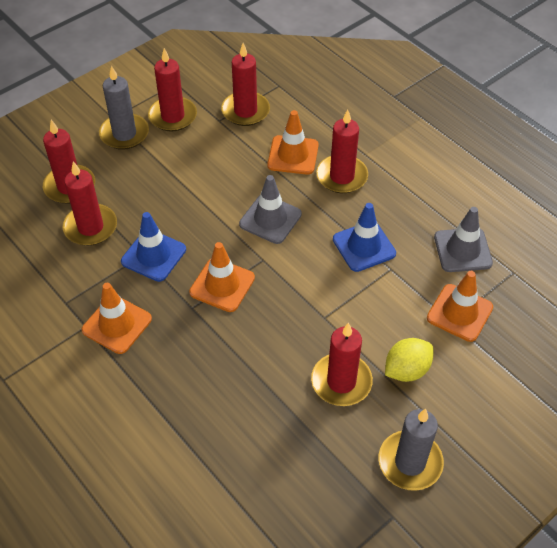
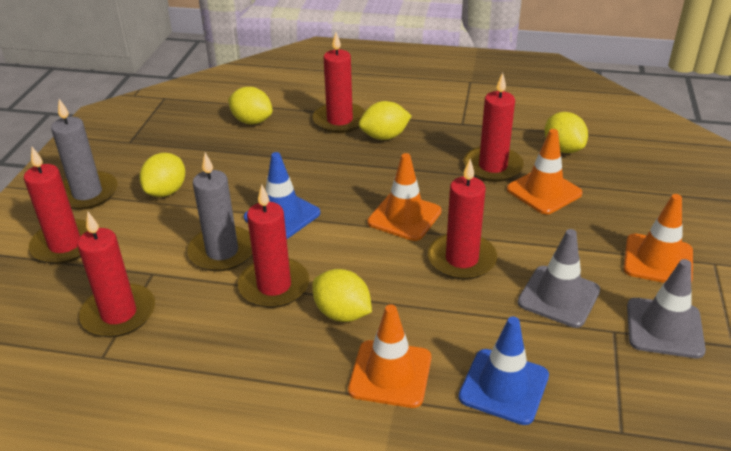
yellow lemon: [385,338,433,382] = 1 -> [140,153,185,197] [228,87,273,124] [312,269,372,322] [359,101,412,140] [544,112,588,153] = 5

